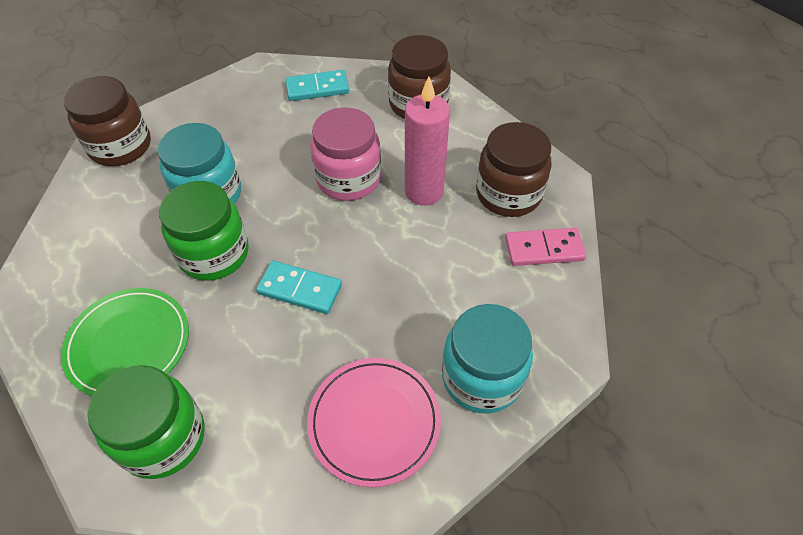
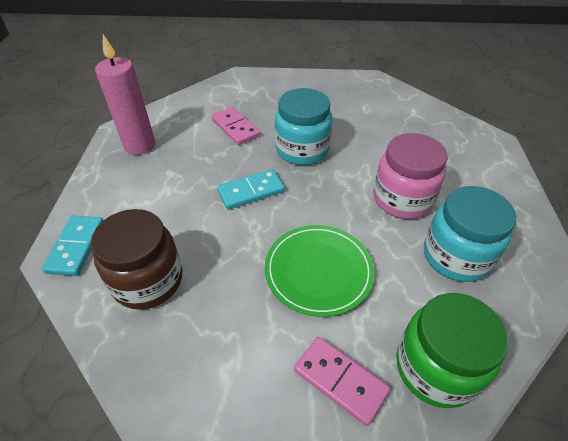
brown jar: [64,76,151,166] [388,35,451,119] [476,122,551,217] = 3 -> [91,209,182,310] = 1
green jar: [88,365,205,479] [159,181,249,281] = 2 -> [396,293,508,408] = 1
pink domino: [505,228,586,266] = 1 -> [211,107,260,145] [294,337,390,426] = 2
pink plate: [307,358,441,487] = 1 -> none = 0

